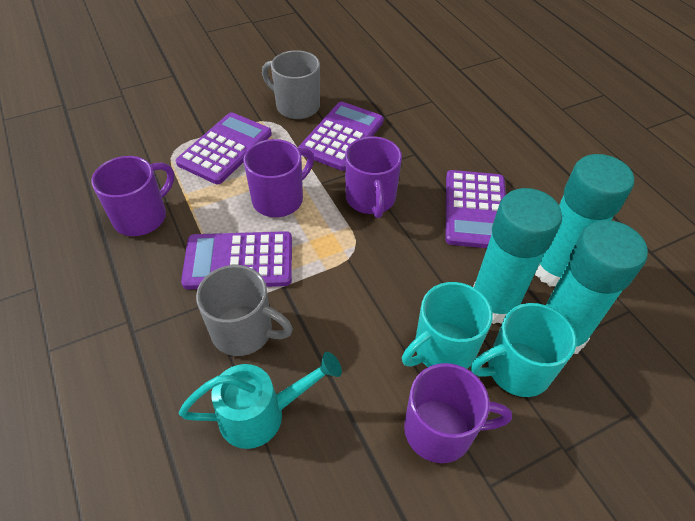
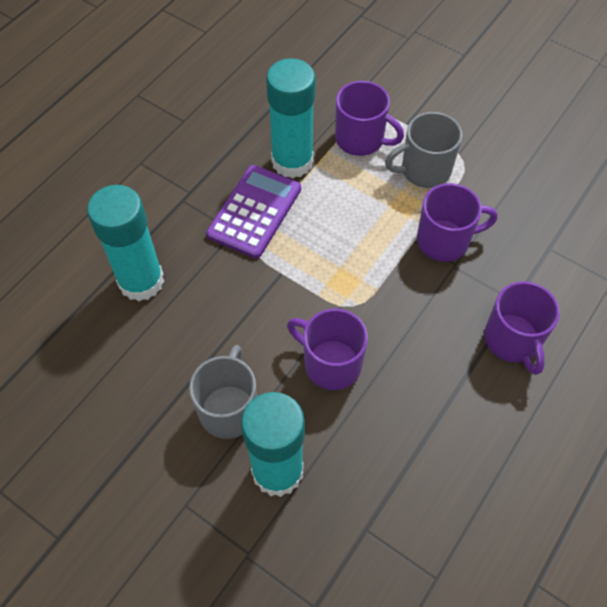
purple calculator: [176,112,272,184] [181,231,292,289] [298,102,384,171] [445,170,506,248] = 4 -> [206,165,301,258] = 1
turquoise mug: [402,282,493,369] [471,303,576,397] = 2 -> none = 0
turquoise watering can: [179,352,342,449] = 1 -> none = 0

